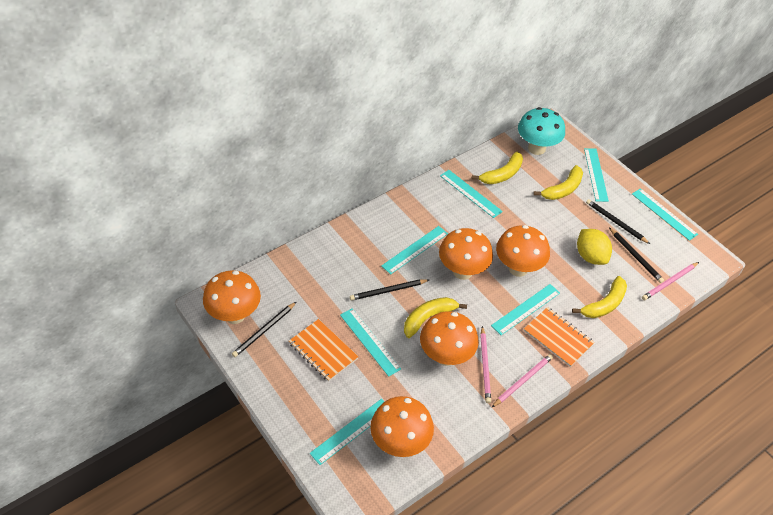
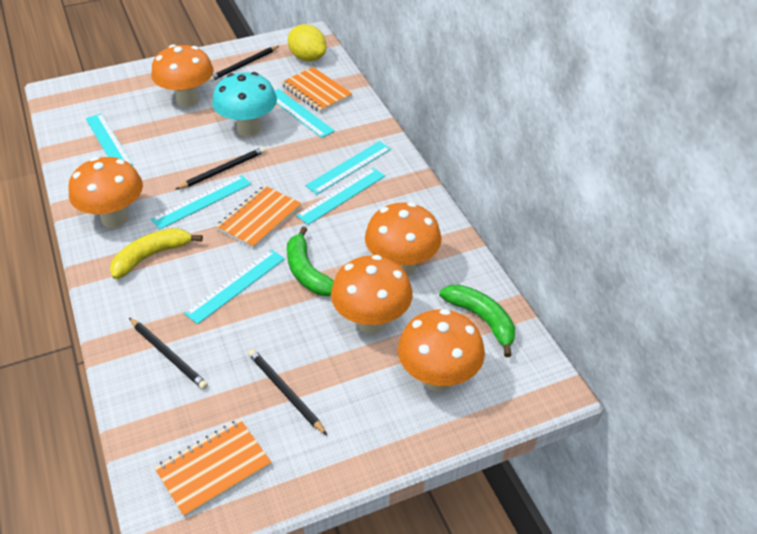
green banana: none = 0 -> [287,227,334,296] [439,285,515,357] = 2
orange notebook: [289,319,358,382] [524,307,595,367] = 2 -> [154,419,271,517] [216,186,302,249] [282,67,352,113] = 3
pink pencil: [480,326,491,403] [491,354,553,408] [642,262,699,300] = 3 -> none = 0
turquoise ruler: [310,399,385,465] [340,308,401,377] [381,226,448,274] [440,170,503,218] [491,284,560,335] [584,148,609,202] [632,188,698,241] = 7 -> [86,113,133,166] [151,175,251,229] [184,249,285,324] [275,89,335,138] [296,168,385,225] [305,141,391,194] = 6
yellow banana: [404,297,467,338] [472,151,523,184] [533,165,583,200] [572,276,627,318] = 4 -> [110,228,203,279] = 1

